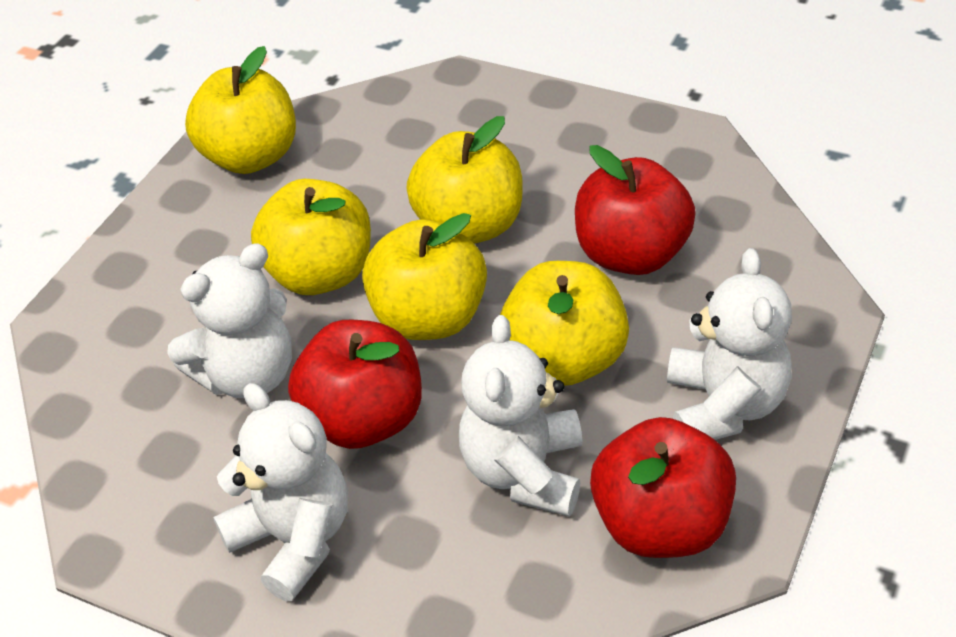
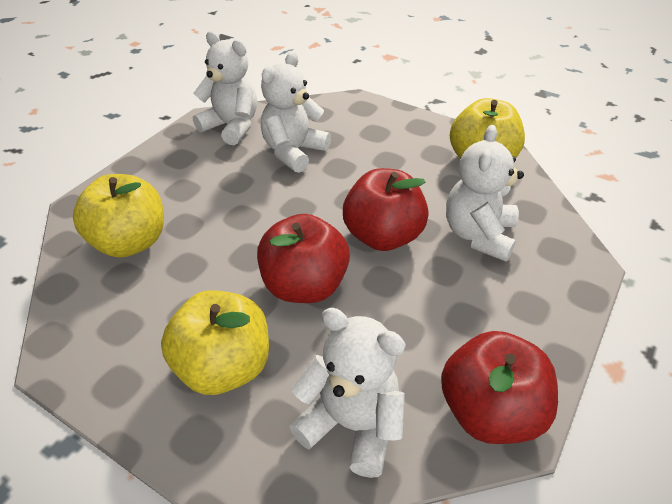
yellow apple: [185,46,296,174] [251,179,371,295] [362,213,487,340] [406,116,523,244] [500,261,629,386] = 5 -> [73,174,164,258] [161,290,269,395] [450,98,525,158] = 3

